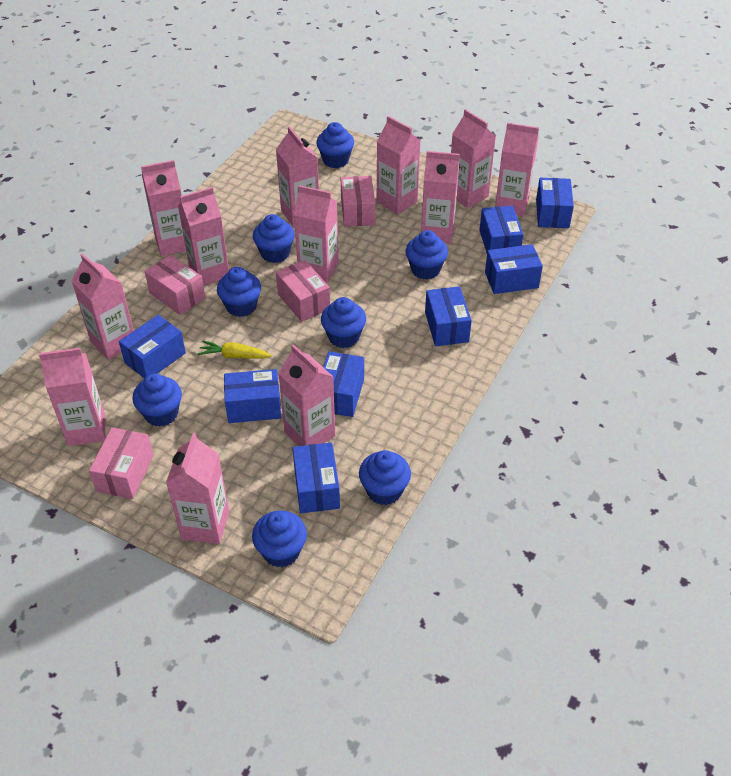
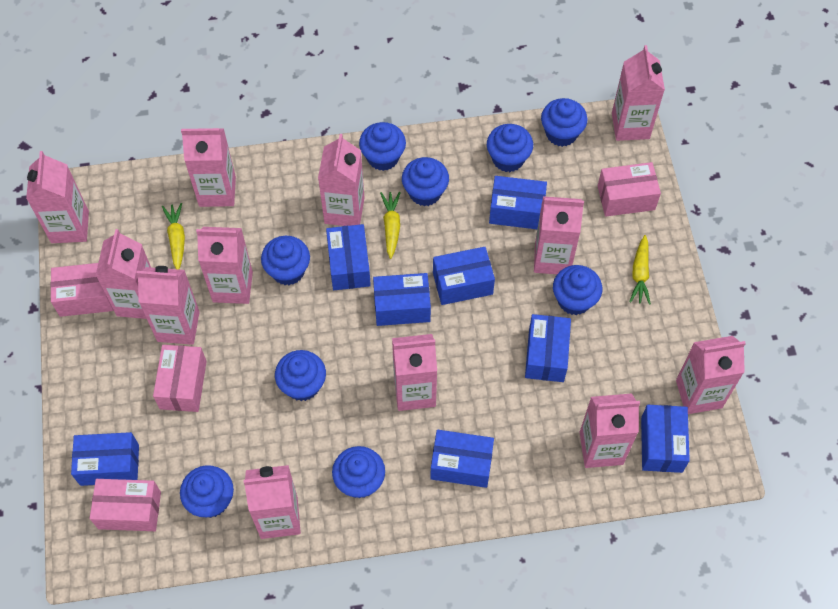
blue cupcake: [132,374,182,427] [217,267,261,317] [252,510,307,567] [253,214,295,263] [316,122,354,168] [321,297,366,348] [359,450,411,505] [406,230,448,280] = 8 -> [180,465,234,518] [261,236,310,285] [275,350,326,401] [332,446,385,498] [359,122,406,171] [402,157,449,206] [487,124,533,172] [541,98,587,147] [553,265,602,315] = 9
yellow carrot: [198,340,272,359] = 1 -> [162,203,185,270] [380,192,401,259] [629,235,651,305] = 3

